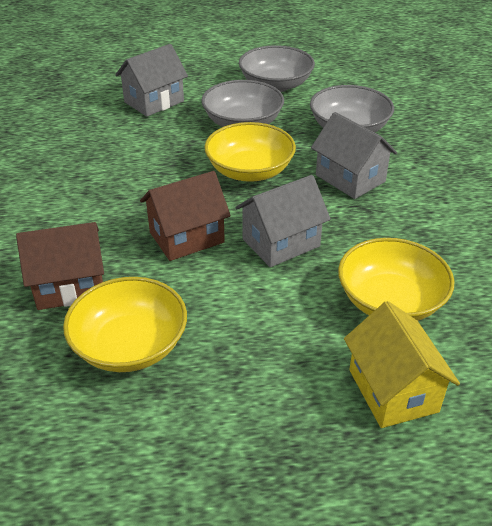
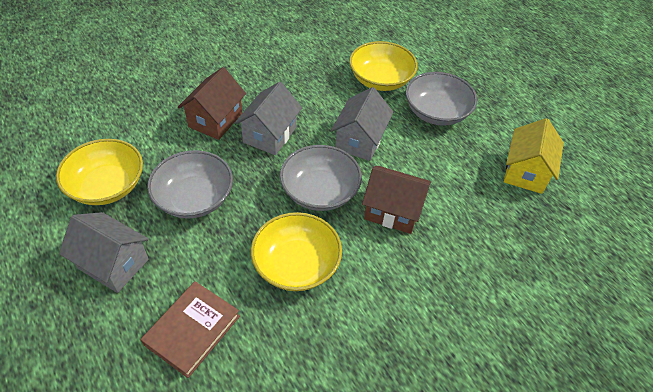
brown book: none = 0 -> [140,281,240,378] = 1

